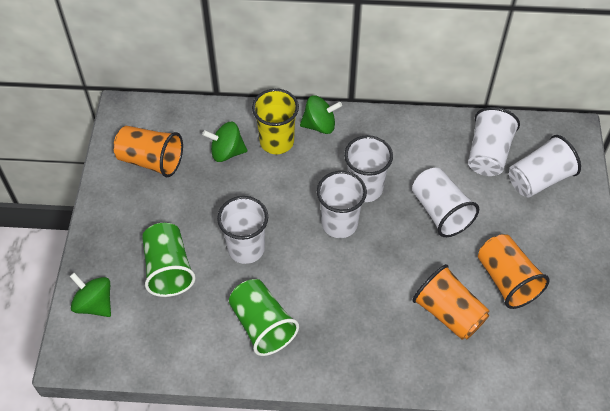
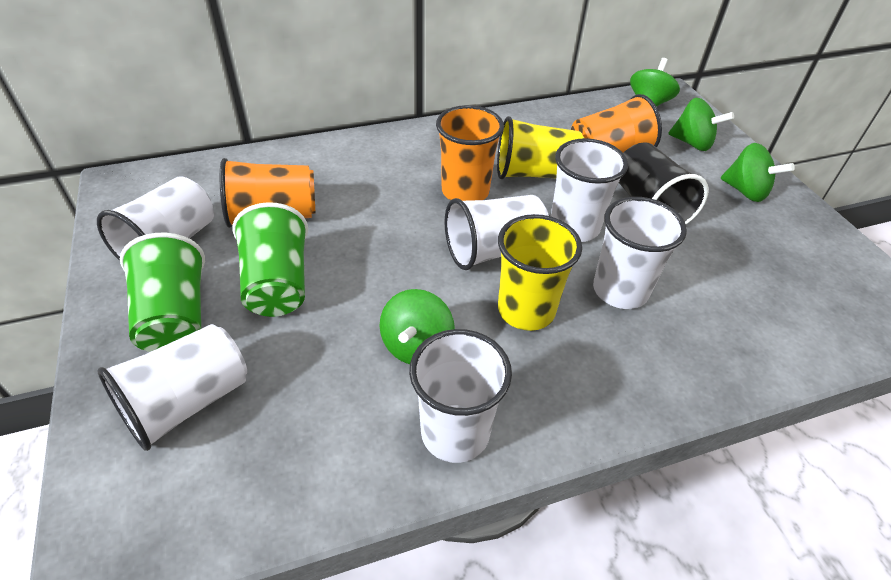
black cup: none = 0 -> [619,142,709,224] = 1
green spinning top: [69,273,111,317] [202,122,247,162] [300,95,342,134] = 3 -> [380,289,455,364] [630,58,680,107] [668,98,734,151] [721,143,795,202] = 4
yellow cup: [252,89,299,154] = 1 -> [497,116,584,179] [498,214,582,331] = 2

